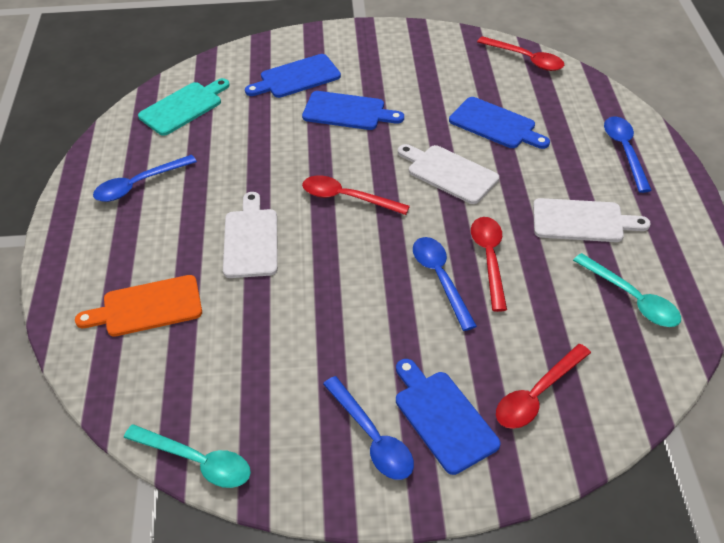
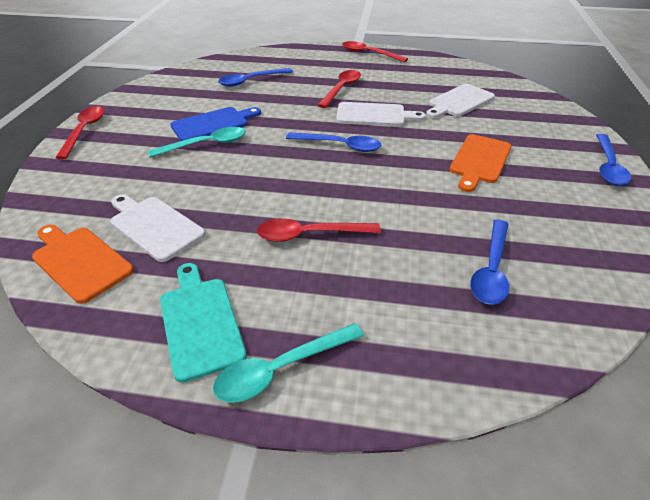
blue cutting board: [245,54,341,98] [302,91,404,130] [396,359,500,475] [449,97,550,149] = 4 -> [170,107,261,141] = 1
orange cutting board: [75,275,202,337] = 1 -> [32,225,134,304] [450,134,511,192] = 2

